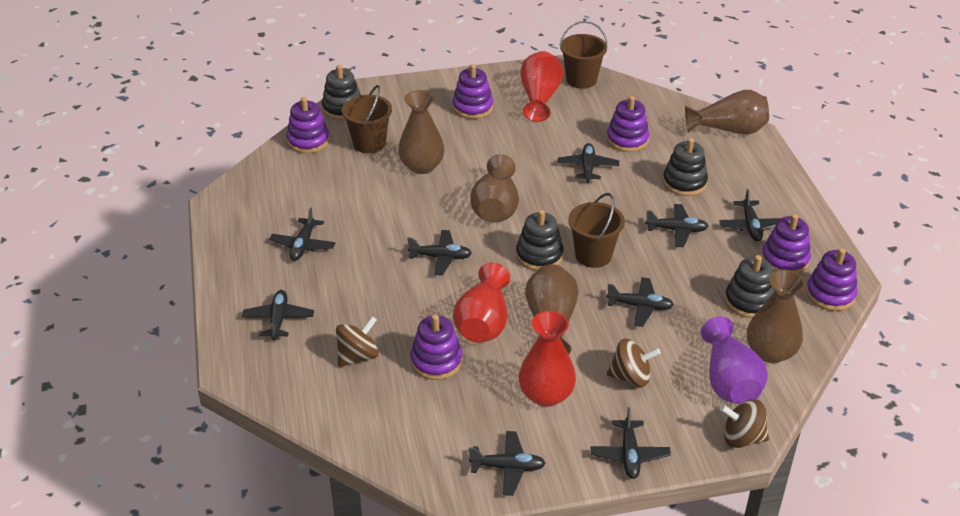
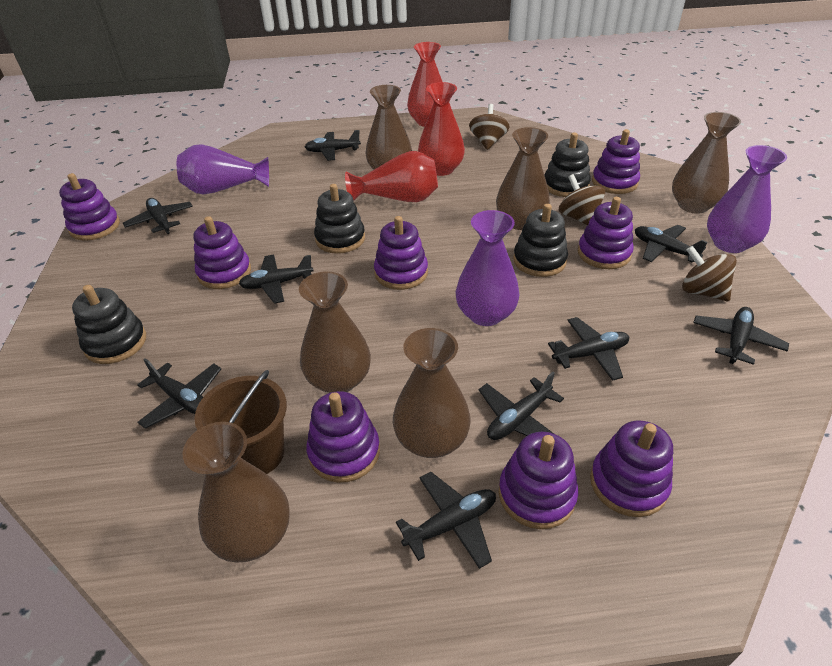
brown bucket: [342,85,392,153] [559,21,608,89] [568,193,625,268] = 3 -> [195,370,287,474] = 1
brown vase: [398,90,445,174] [470,154,519,222] [525,264,579,354] [685,90,769,134] [747,269,805,363] = 5 -> [183,422,290,563] [299,271,371,393] [366,85,412,170] [393,328,471,458] [496,127,550,230] [672,112,741,214] = 6
purple stacking toy: [286,97,330,153] [410,314,462,380] [452,64,493,119] [606,96,649,152] [761,214,811,274] [806,248,858,311] = 6 -> [59,173,120,241] [193,216,251,289] [306,391,380,483] [374,216,428,290] [499,432,578,529] [578,197,634,269] [590,421,673,517] [592,129,640,194] = 8
purple vase: [701,316,768,404] = 1 -> [177,144,269,195] [456,210,520,326] [707,145,787,253] = 3

